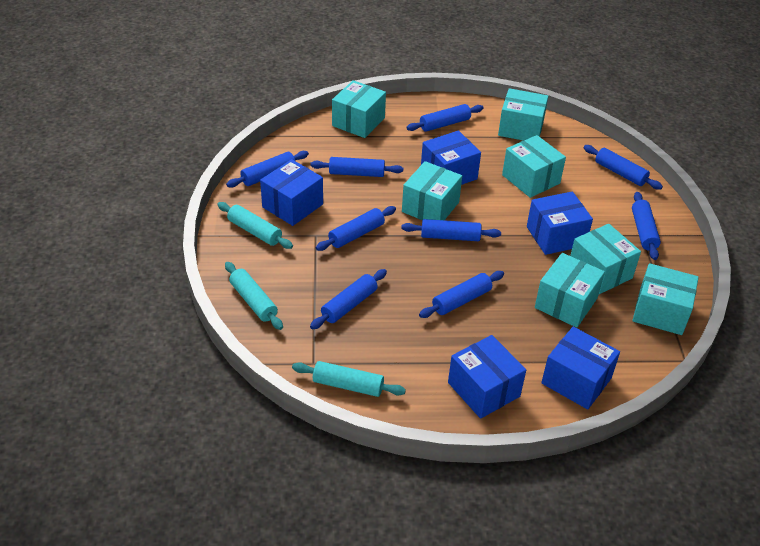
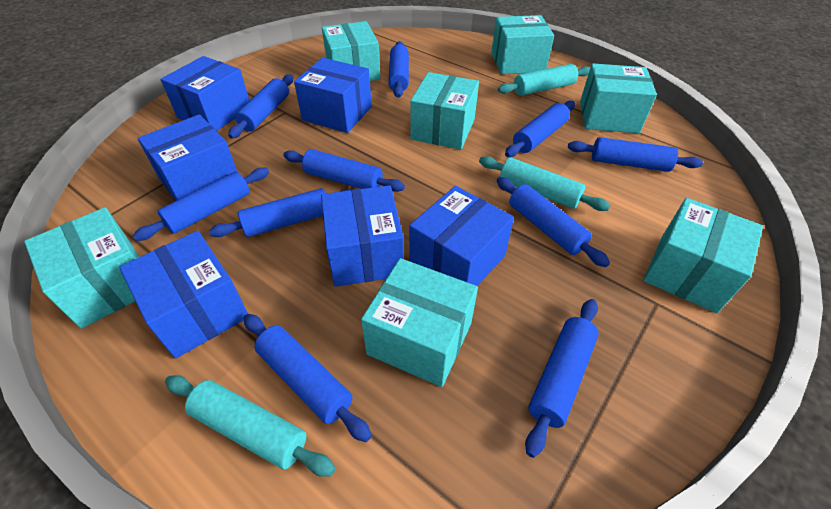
blue box: [260,159,323,226] [421,130,481,185] [448,335,526,419] [527,191,593,255] [541,327,620,410] = 5 -> [119,231,248,359] [138,114,237,201] [160,56,250,131] [294,58,372,133] [321,185,404,287] [409,186,514,286] = 6
blue rolling pin: [226,151,309,188] [310,157,403,177] [310,269,387,329] [316,206,396,251] [401,219,501,241] [406,104,483,132] [419,271,504,318] [584,145,663,190] [632,192,661,260] = 9 -> [133,167,269,241] [209,188,351,237] [228,74,293,139] [243,314,372,442] [283,149,405,192] [388,41,409,98] [497,177,610,267] [505,100,575,157] [525,299,599,458] [568,137,703,172] = 10

